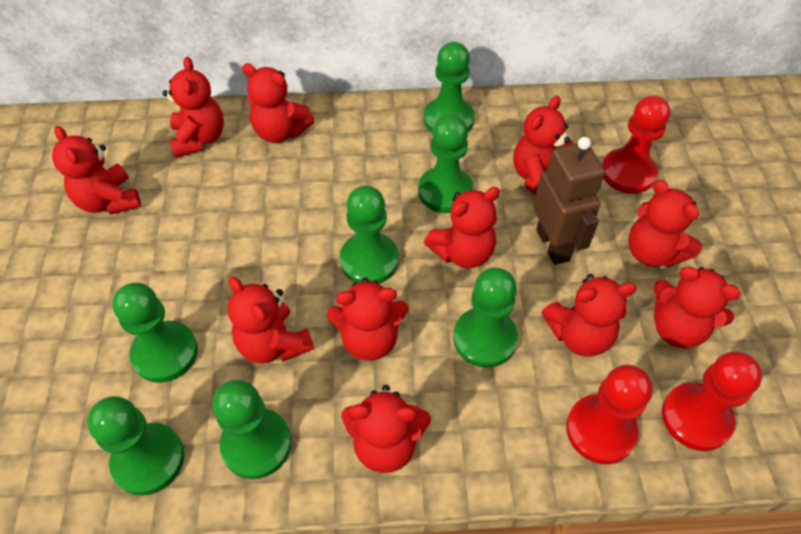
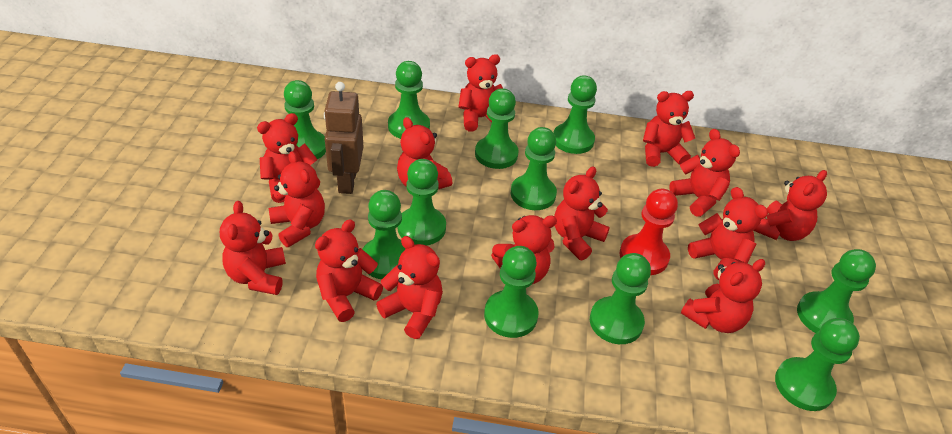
green pawn: [87,396,184,496] [112,283,198,383] [213,380,291,479] [340,186,399,284] [418,115,474,213] [424,42,475,133] [453,268,518,368] = 7 -> [284,80,326,159] [363,190,405,279] [388,61,430,139] [397,159,446,246] [475,88,519,169] [484,246,539,338] [510,127,557,210] [553,75,597,154] [590,253,651,344] [775,318,860,411] [797,249,876,333] = 11
red pawn: [566,365,653,464] [602,96,670,194] [662,351,762,451] = 3 -> [620,189,678,275] = 1
red teddy bear: [52,126,141,214] [163,57,224,158] [228,277,314,364] [242,63,314,143] [327,278,408,361] [342,385,431,473] [424,187,500,268] [513,95,574,195] [541,274,637,357] [628,180,702,267] [653,266,741,348] = 11 -> [220,201,286,295] [257,113,320,203] [269,151,325,247] [315,219,383,322] [376,236,443,339] [397,117,452,189] [458,54,503,132] [491,215,557,284] [554,166,610,260] [643,91,695,167] [669,129,740,217] [681,259,765,333] [688,187,768,280] [753,170,827,241] = 14

